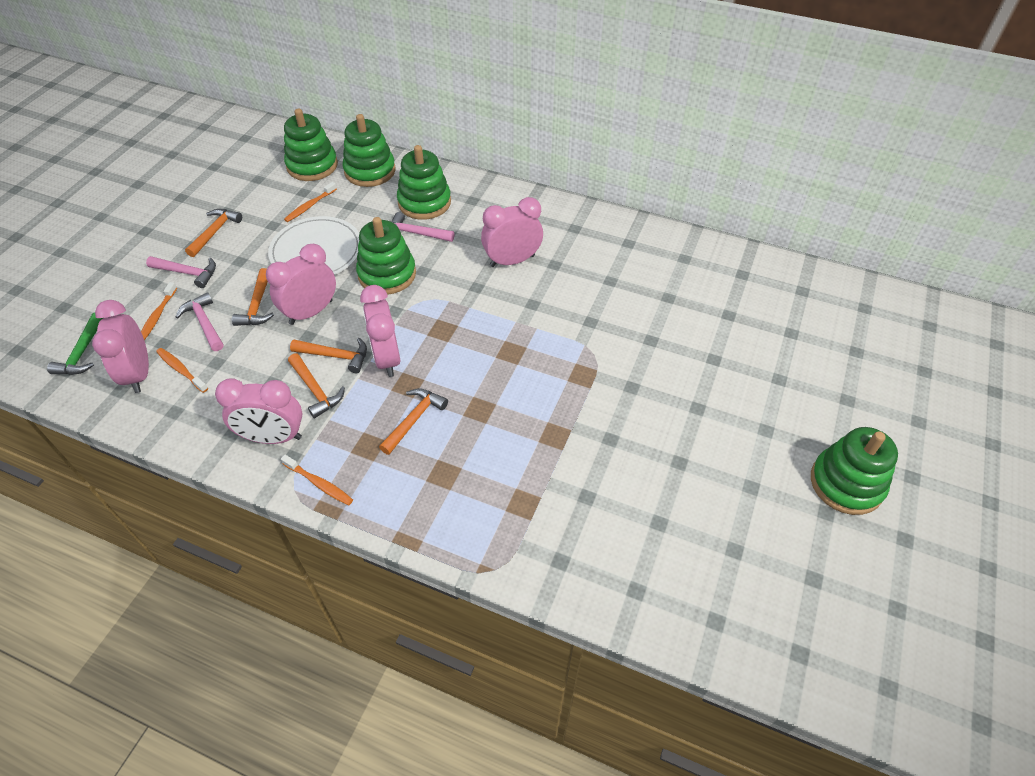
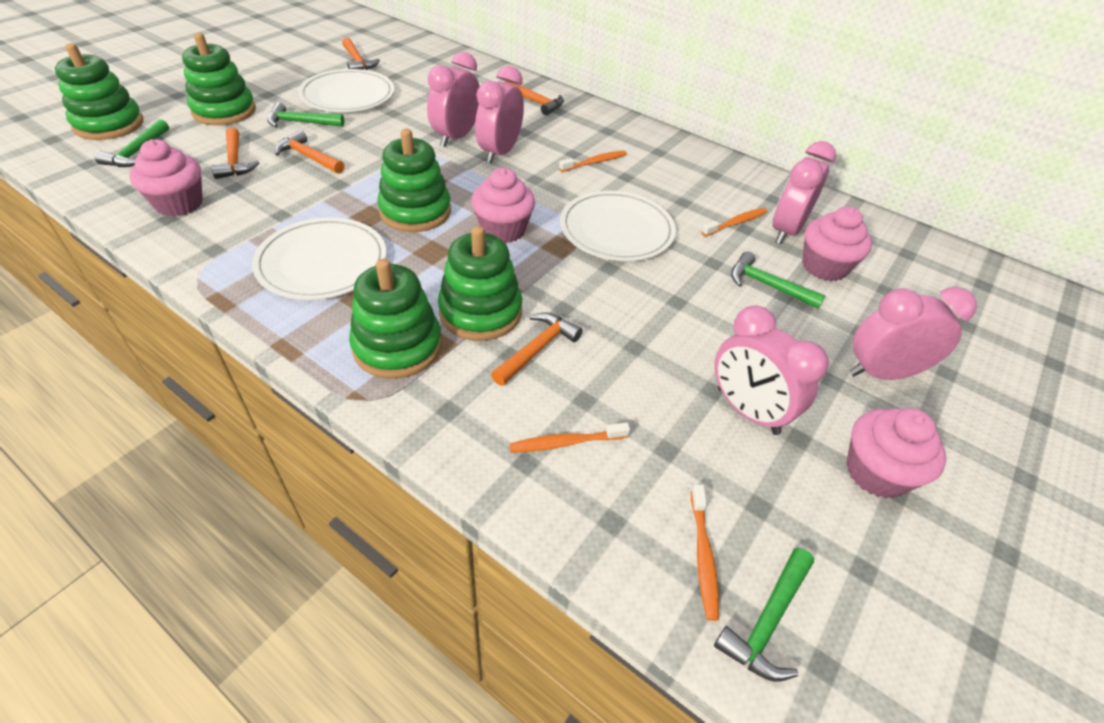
green hammer: [47,312,103,375] = 1 -> [95,119,169,167] [267,102,344,128] [714,548,814,682] [731,252,825,309] = 4
pink cupcake: none = 0 -> [129,139,203,217] [471,168,535,243] [802,206,872,281] [846,408,946,498] = 4
pink hammer: [146,256,216,288] [175,292,223,351] [392,212,455,242] = 3 -> none = 0
white plate: [268,216,359,275] = 1 -> [252,217,386,300] [298,69,394,112] [560,191,676,261] = 3

